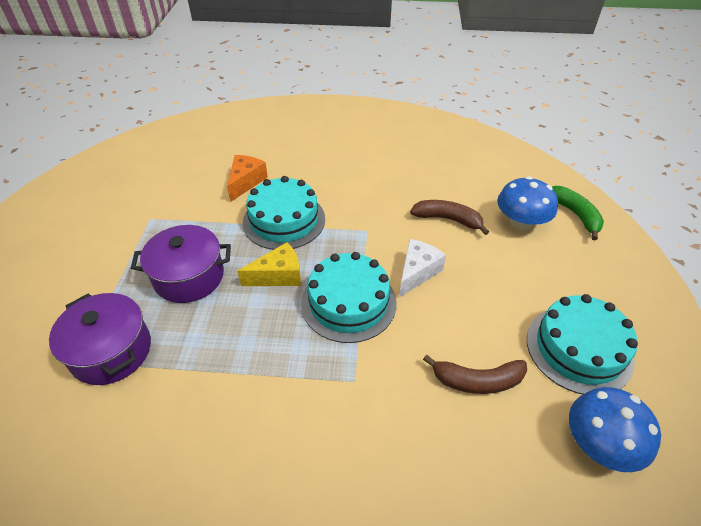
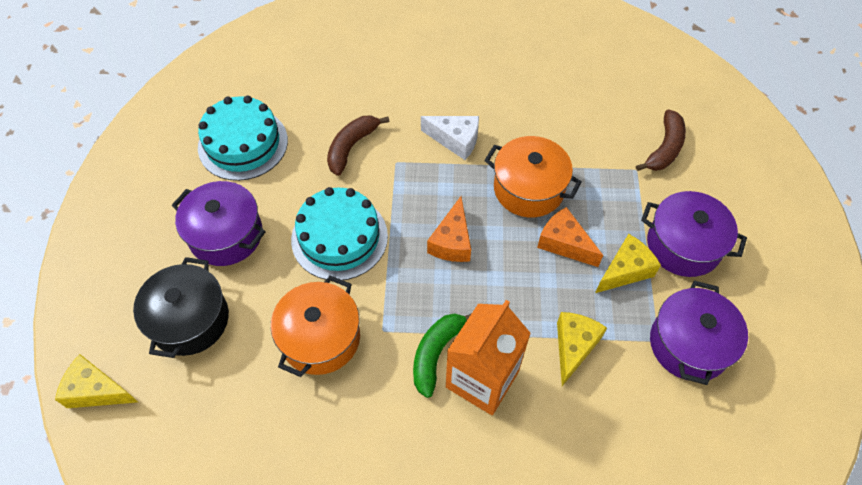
black pot: none = 0 -> [133,257,229,358] = 1
blue mushroom: [497,176,558,230] [569,387,661,472] = 2 -> none = 0
orange carton: none = 0 -> [446,300,531,415] = 1
orange cheese: [227,155,268,202] = 1 -> [427,196,471,262] [537,207,603,267] = 2
orange pot: none = 0 -> [271,276,360,377] [484,136,582,217] = 2
purple pot: [49,293,151,385] [131,225,231,303] = 2 -> [172,181,266,266] [641,191,747,277] [650,281,748,385] = 3
turquoise cake: [243,176,325,250] [301,252,396,343] [527,294,638,394] = 3 -> [198,95,288,181] [291,187,388,280] = 2
yellow cheese: [237,242,301,286] = 1 -> [55,354,138,408] [557,312,607,386] [595,234,661,293] = 3

